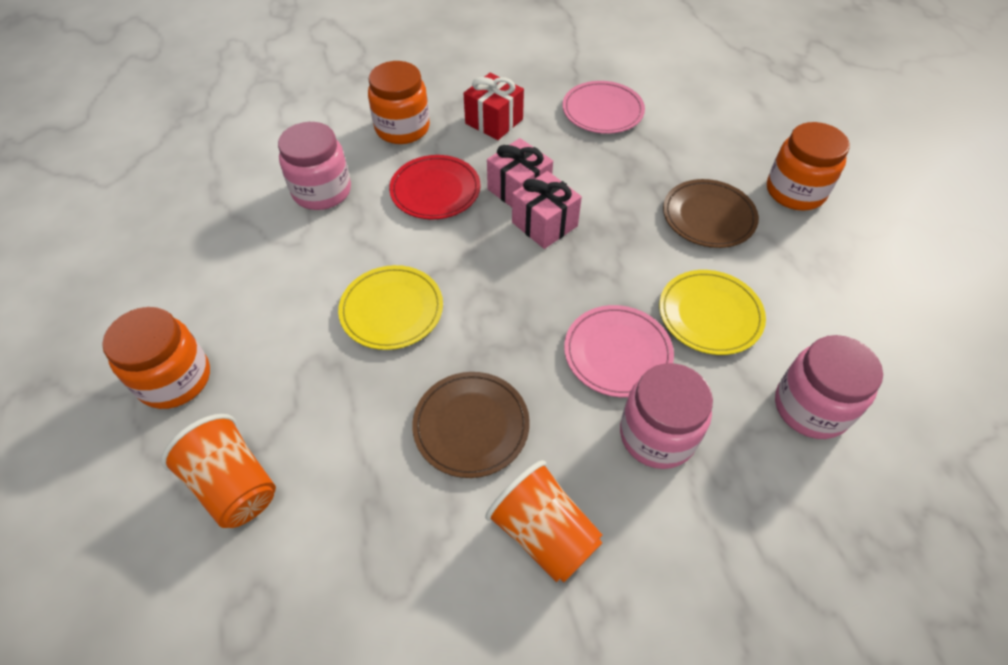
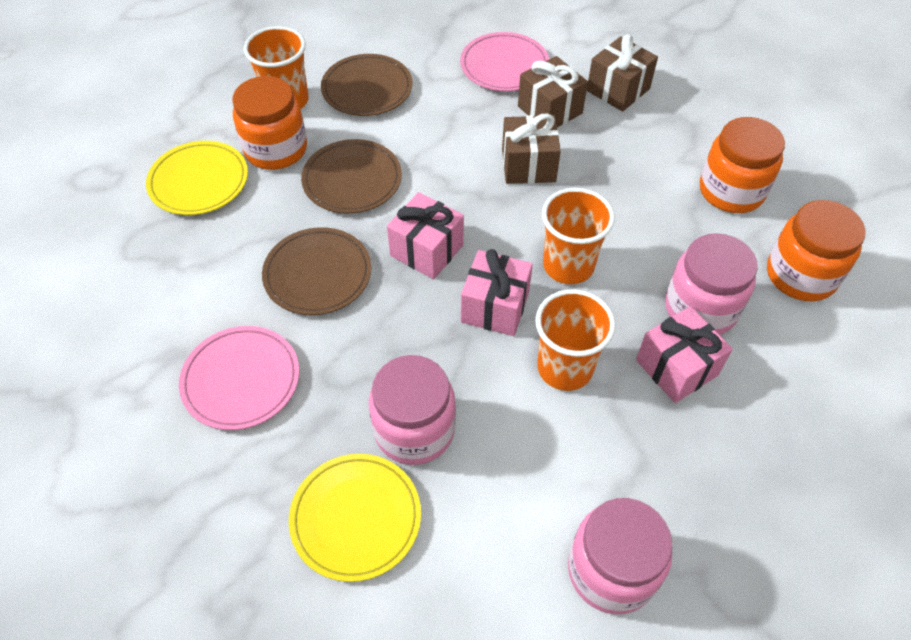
brown gift: none = 0 -> [502,113,561,184] [518,56,588,127] [587,34,658,112] = 3
brown plate: [412,372,530,478] [663,179,759,248] = 2 -> [262,227,371,315] [301,139,402,214] [321,54,412,116] = 3
orange cup: [161,414,276,528] [485,461,602,582] = 2 -> [243,26,309,109] [535,289,616,391] [542,188,615,284] = 3
pink gift: [487,138,553,207] [512,171,582,249] = 2 -> [387,192,464,279] [461,249,533,336] [636,306,733,403] = 3
red gift: [464,73,524,140] = 1 -> none = 0
red plate: [389,155,481,219] = 1 -> none = 0

